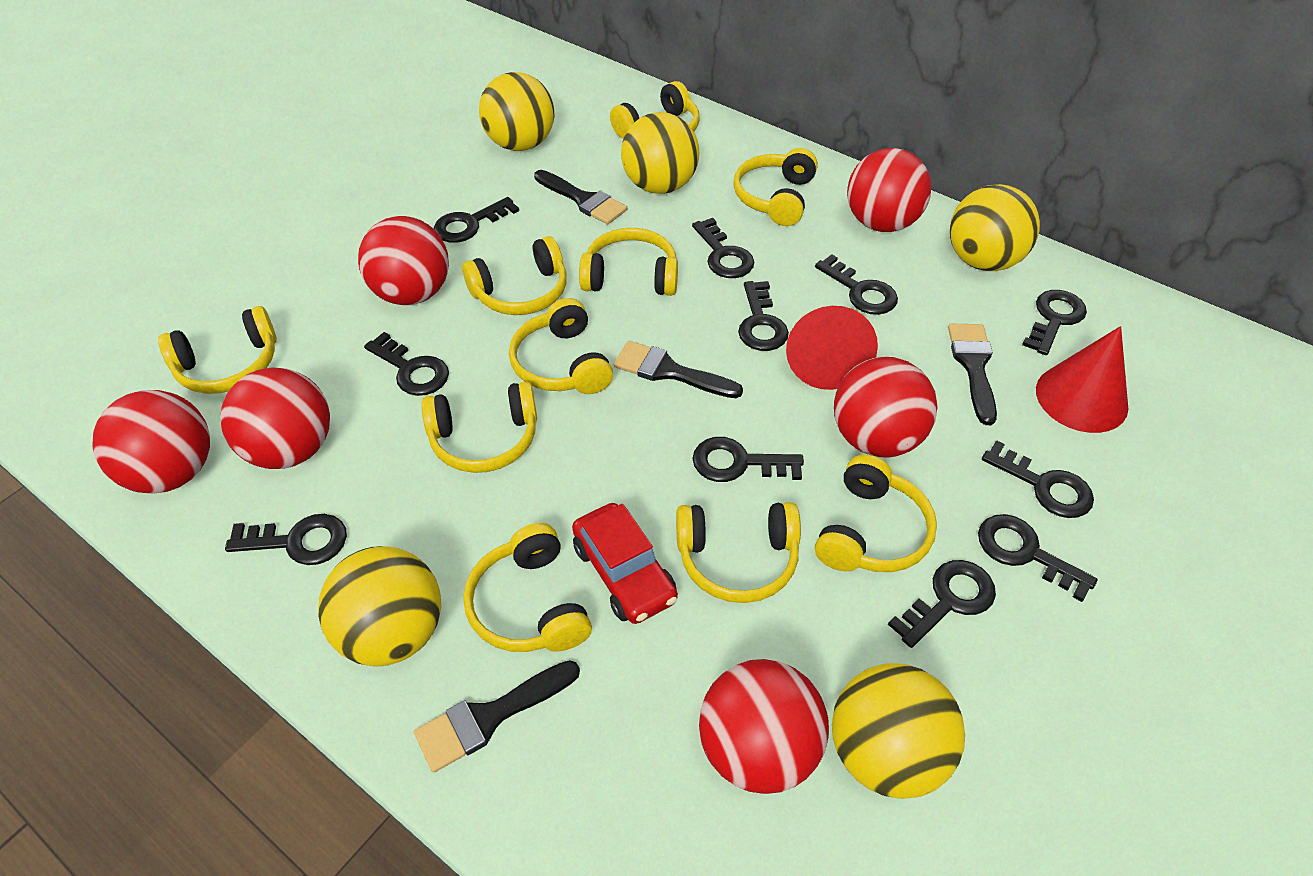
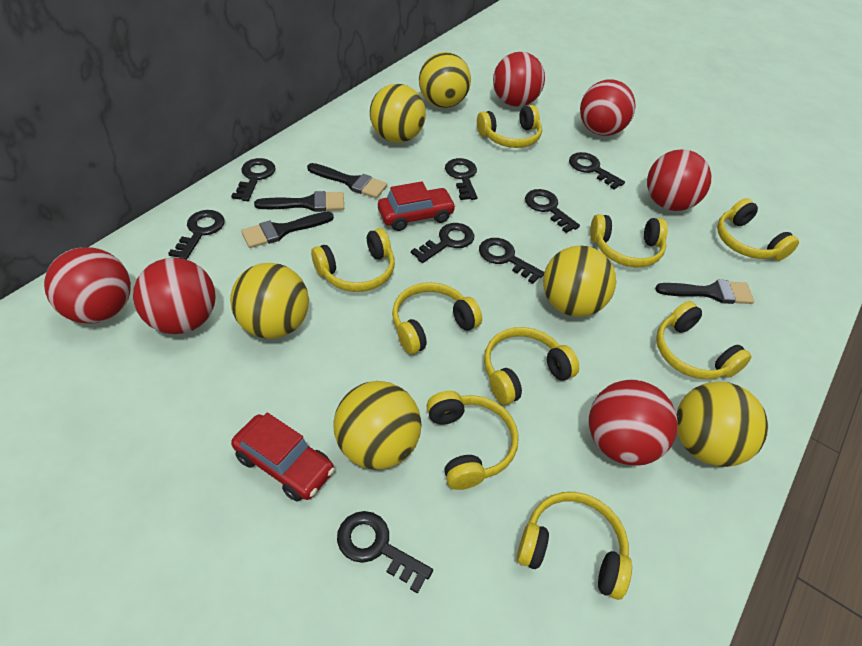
black key: [225,514,347,565] [364,332,449,396] [434,197,519,243] [692,218,754,278] [692,437,804,482] [738,281,789,351] [815,254,898,315] [888,560,996,648] [978,514,1098,602] [982,440,1094,518] [1022,290,1087,355] = 11 -> [168,210,225,260] [231,158,275,201] [337,511,433,594] [411,223,474,263] [445,158,478,200] [479,238,544,284] [525,189,580,233] [569,152,625,190] = 8
red car: [572,503,678,624] = 1 -> [231,413,335,501] [378,182,456,231] = 2
red cone: [786,306,878,390] [1036,326,1129,433] = 2 -> none = 0
yellow ball: [318,546,441,666] [479,72,554,151] [621,112,699,194] [832,663,965,799] [950,184,1040,271] = 5 -> [230,263,309,339] [333,381,421,470] [370,84,426,143] [419,52,471,108] [543,245,616,317] [676,382,768,467] = 6
yellow headphones: [158,306,277,394] [421,381,537,473] [462,236,567,315] [463,523,592,652] [509,298,613,394] [579,228,678,296] [610,81,700,138] [676,502,801,603] [733,148,818,226] [815,454,937,572] = 10 -> [311,228,395,292] [392,282,482,354] [427,391,519,490] [477,105,542,148] [484,327,579,405] [517,492,632,600] [590,214,668,267] [656,301,752,379] [717,198,799,261] = 9

